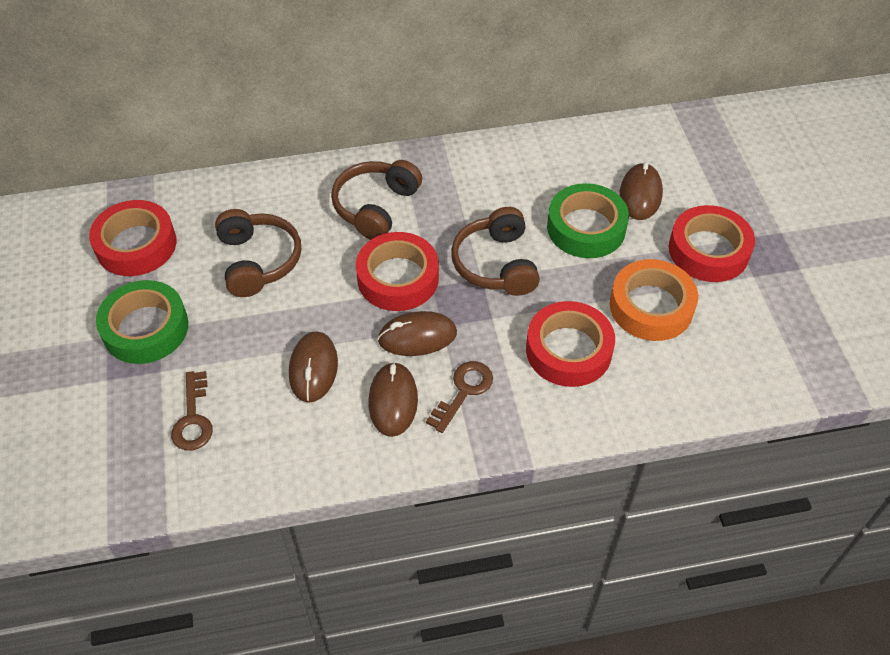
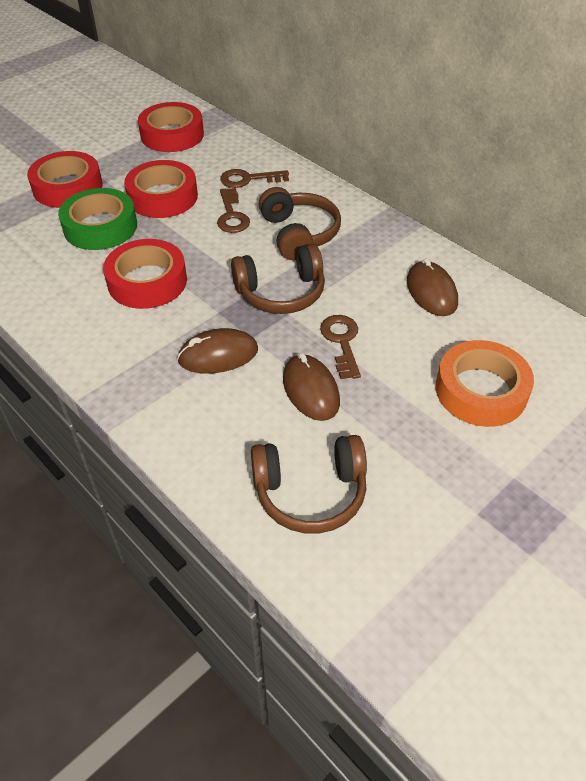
brown key: [171,371,213,450] [426,361,493,433] = 2 -> [217,188,250,233] [220,169,289,188] [320,315,361,379] = 3
brown mouse: [289,331,338,403] [368,362,418,437] [378,311,457,356] [619,162,663,220] = 4 -> [177,328,258,374] [283,353,340,421] [407,258,458,316] = 3
green tape: [96,280,188,364] [547,183,629,258] = 2 -> [58,188,137,250] = 1

